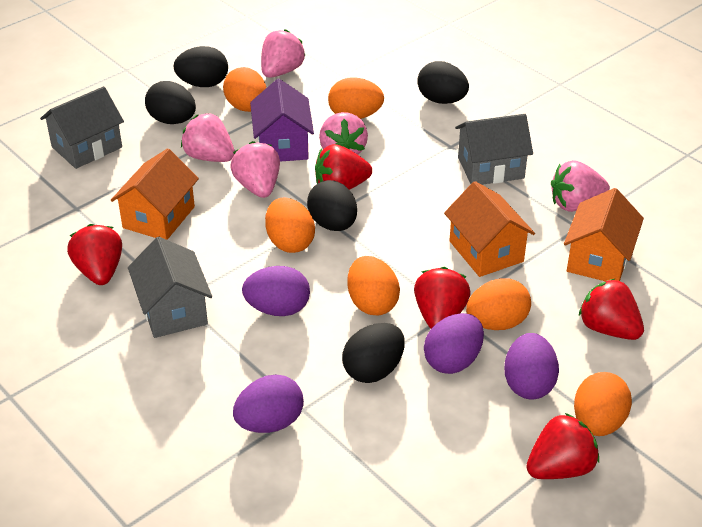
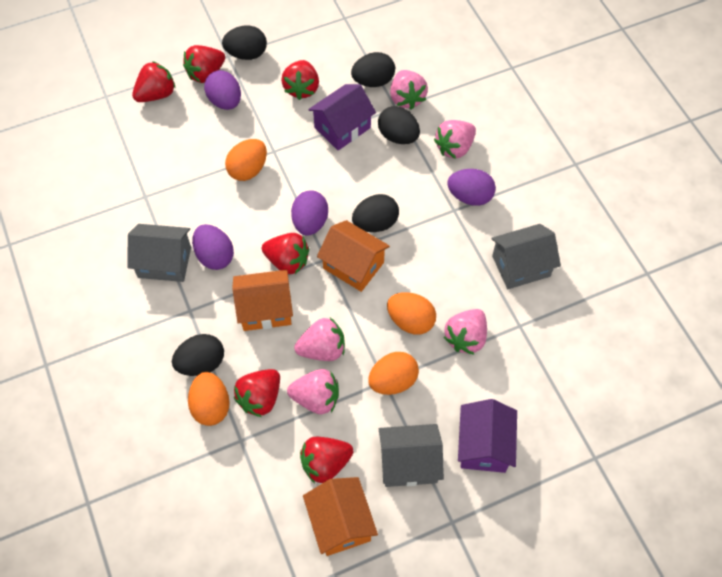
orange egg: [223,67,266,112] [265,198,315,253] [328,77,384,119] [347,256,400,315] [466,278,531,330] [574,372,632,436] = 6 -> [188,372,230,426] [225,139,267,181] [368,352,419,395] [387,292,436,335] = 4
purple house: [250,79,314,162] = 1 -> [308,84,376,151] [458,399,517,473] = 2
red strawberry: [67,224,122,285] [315,144,372,190] [414,267,471,329] [526,413,599,479] [579,279,644,340] = 5 -> [132,61,176,102] [183,45,225,83] [234,369,280,417] [262,233,309,274] [281,60,319,100] [300,437,353,483] = 6

